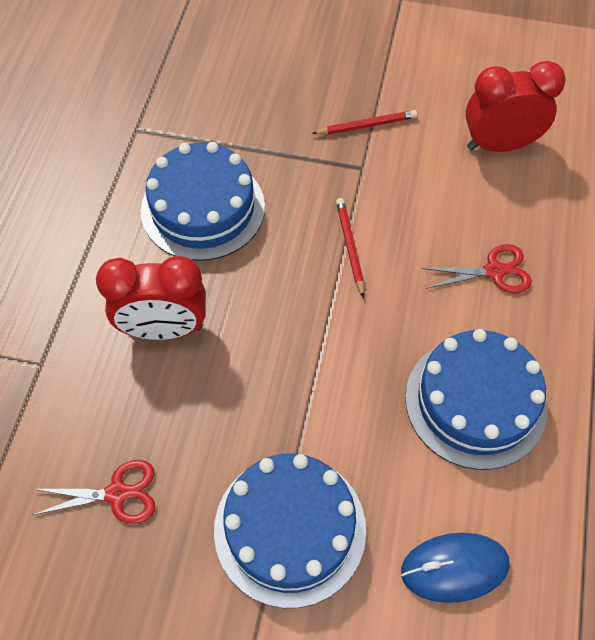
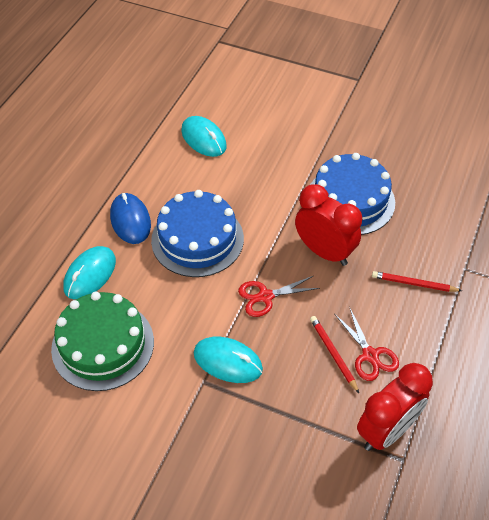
blue cake: [141,142,265,261] [214,453,366,608] [405,329,547,470] = 3 -> [151,190,244,277] [310,153,395,235] = 2
green cake: none = 0 -> [51,291,154,391] = 1
turquoise mouse: none = 0 -> [63,246,116,299] [181,116,227,157] [194,337,263,383] = 3

